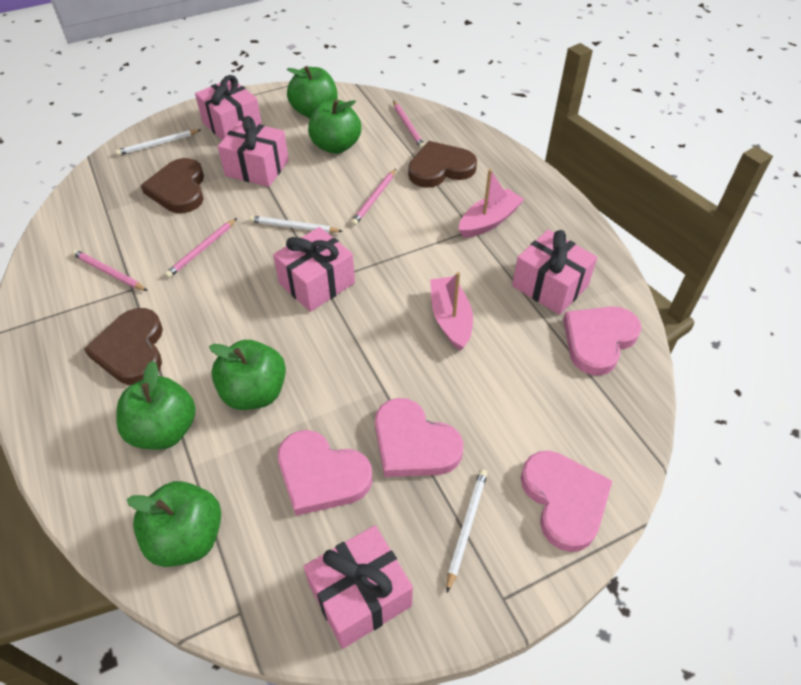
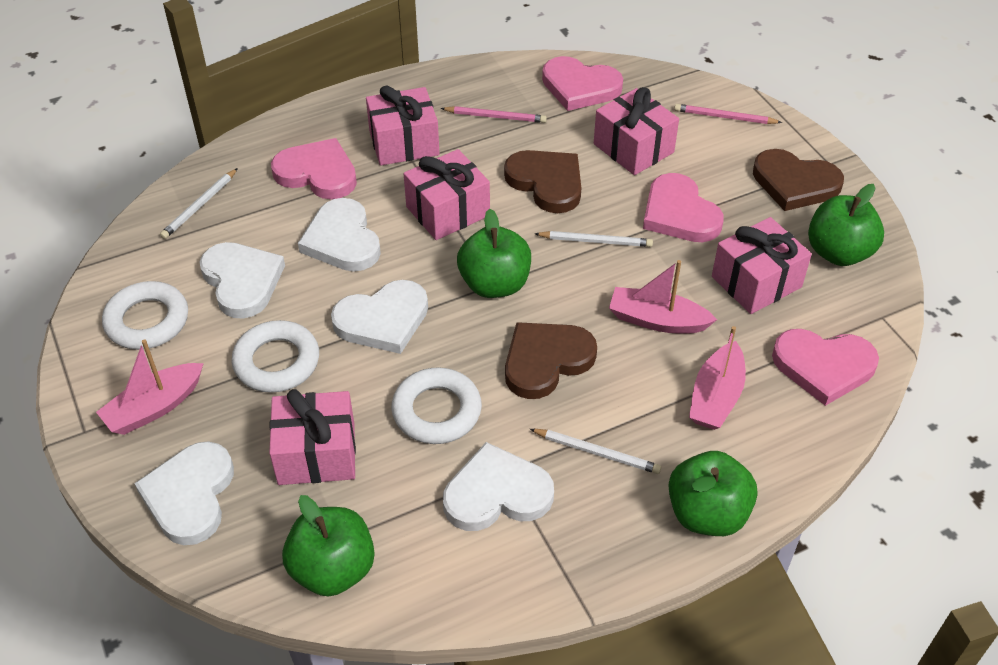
green apple: [116,361,196,450] [127,481,221,567] [209,340,286,410] [287,66,338,118] [308,100,361,154] = 5 -> [282,495,375,597] [457,209,531,298] [669,451,757,536] [808,184,884,266] = 4
pink boat: [430,272,473,351] [459,169,525,238] = 2 -> [96,339,204,435] [609,260,717,333] [689,326,746,430] = 3
pink pencil: [72,250,148,291] [165,218,237,278] [351,169,396,226] [393,101,425,149] = 4 -> [440,106,547,123] [674,104,782,124] = 2
white heart: none = 0 -> [134,441,234,545] [200,242,285,319] [298,198,381,272] [331,280,428,354] [443,442,554,531] = 5
white ring: none = 0 -> [102,281,188,350] [232,320,319,393] [391,367,482,444] = 3

